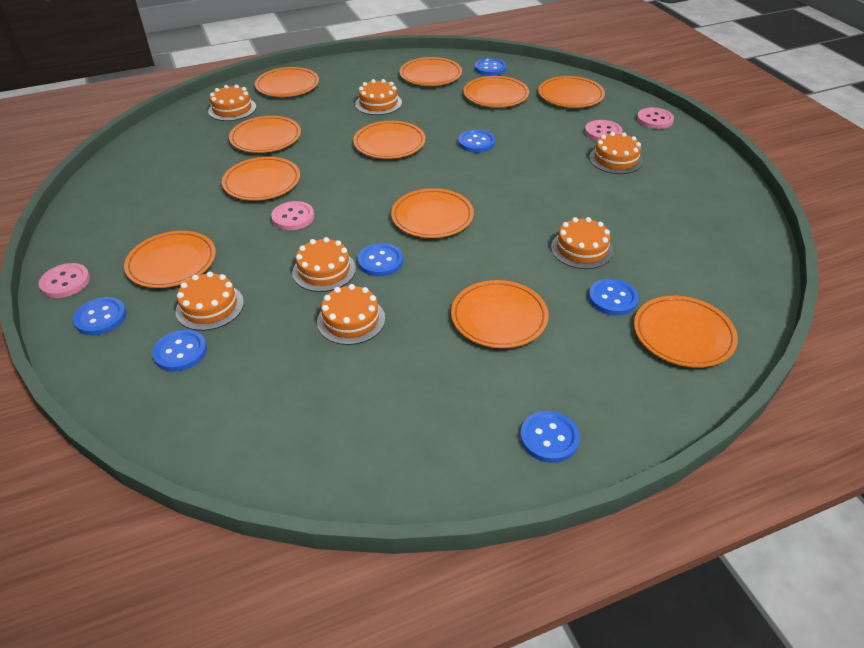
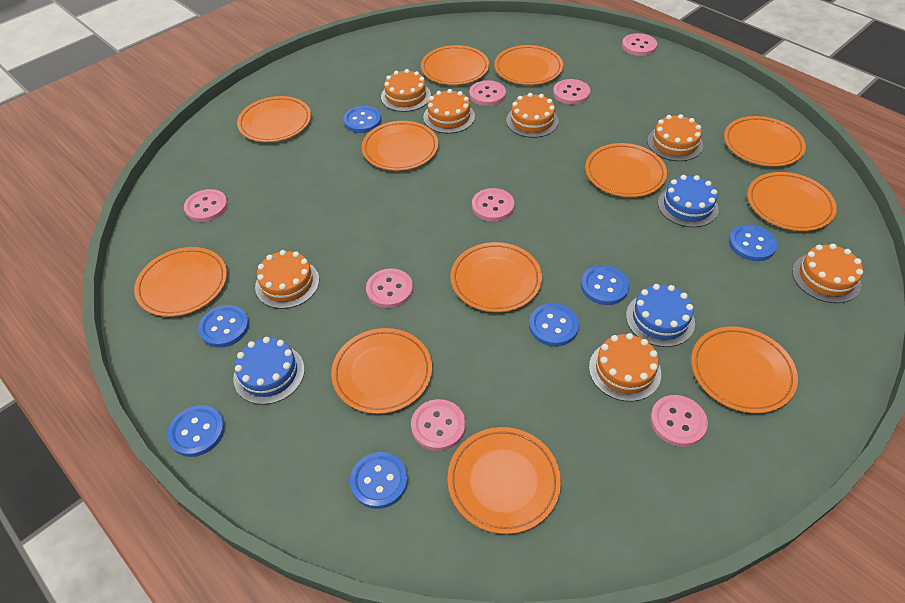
blue cake: none = 0 -> [233,337,305,405] [626,284,695,347] [658,175,719,227] = 3
orange plate: [124,231,216,288] [222,157,300,201] [229,116,301,153] [255,67,319,97] [353,121,426,159] [391,188,474,238] [399,57,462,86] [451,280,549,348] [463,76,529,107] [538,76,605,108] [634,296,738,368] = 11 -> [134,247,227,317] [237,96,311,142] [331,328,432,414] [362,121,438,171] [421,45,489,85] [447,427,561,534] [451,242,542,312] [494,45,563,85] [585,143,667,197] [691,327,798,413] [724,116,806,167] [747,172,837,231] = 12
pink button: [39,263,90,298] [271,201,314,230] [585,120,622,141] [637,107,674,129] = 4 -> [184,189,228,222] [366,268,413,308] [411,399,466,451] [469,80,506,106] [472,188,514,222] [553,79,590,105] [622,33,657,56] [650,395,708,447] = 8

